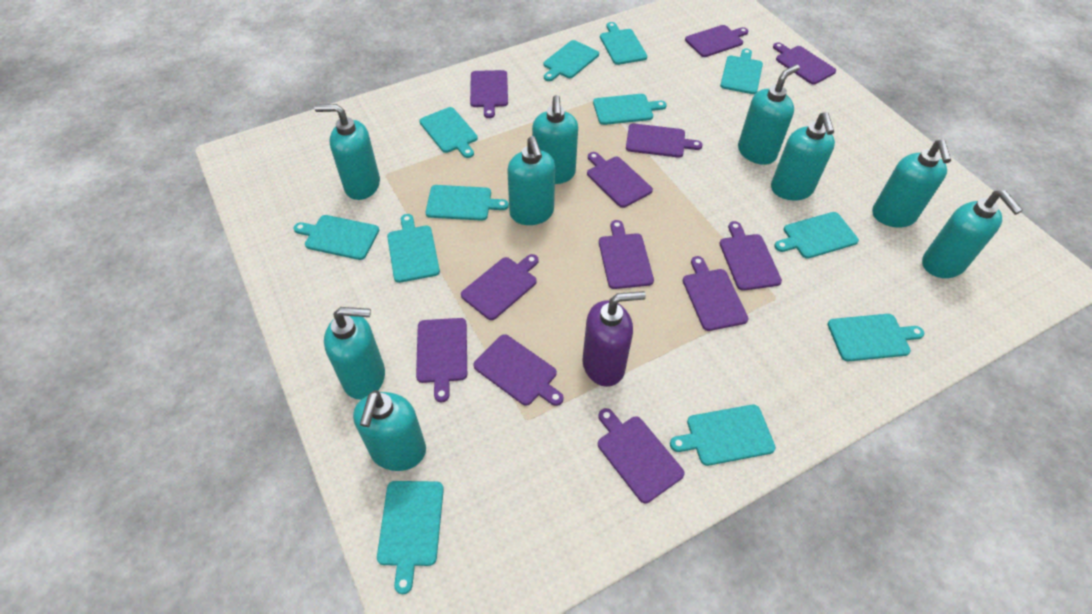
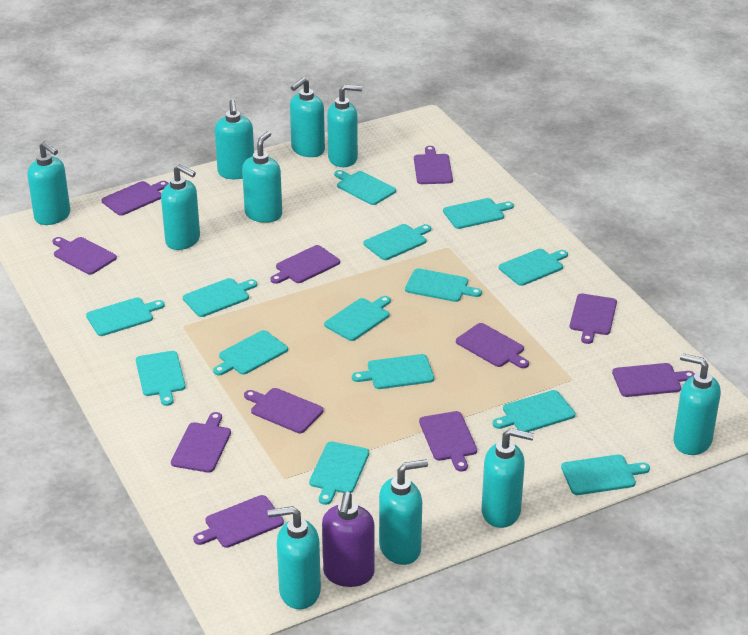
purple cutting board: [416,318,467,403] [461,254,539,320] [470,70,508,118] [474,334,564,406] [587,152,653,208] [598,408,685,503] [599,220,654,289] [626,123,703,158] [682,256,749,331] [685,25,748,57] [719,221,782,291] [773,42,836,85] = 12 -> [52,237,117,275] [101,181,169,216] [171,412,231,473] [193,495,284,548] [244,388,324,433] [270,245,340,284] [414,146,453,184] [419,411,477,472] [456,323,529,368] [570,294,617,344] [612,363,695,397] = 11
turquoise cutting board: [293,215,379,260] [377,481,444,594] [387,214,440,283] [420,107,478,158] [426,185,509,221] [543,40,599,81] [593,94,667,125] [600,22,647,65] [670,405,776,466] [720,49,763,94] [774,212,859,259] [828,314,925,361] = 12 -> [86,298,165,336] [136,351,186,406] [183,278,257,317] [213,330,288,375] [309,442,369,505] [324,296,391,341] [334,170,396,205] [352,354,434,389] [363,224,431,260] [405,268,482,302] [443,198,514,229] [493,390,576,432] [499,249,568,286] [561,454,650,495] = 14
turquoise soap dispenser: [314,104,380,200] [324,307,385,400] [353,390,426,471] [507,136,555,225] [532,95,578,184] [738,64,800,165] [771,112,835,200] [872,139,951,228] [922,190,1023,278] = 9 -> [27,141,70,225] [161,164,200,250] [215,100,254,179] [242,131,282,223] [268,506,321,609] [290,77,325,157] [327,84,362,167] [379,459,428,565] [481,428,534,528] [673,353,721,455] = 10

